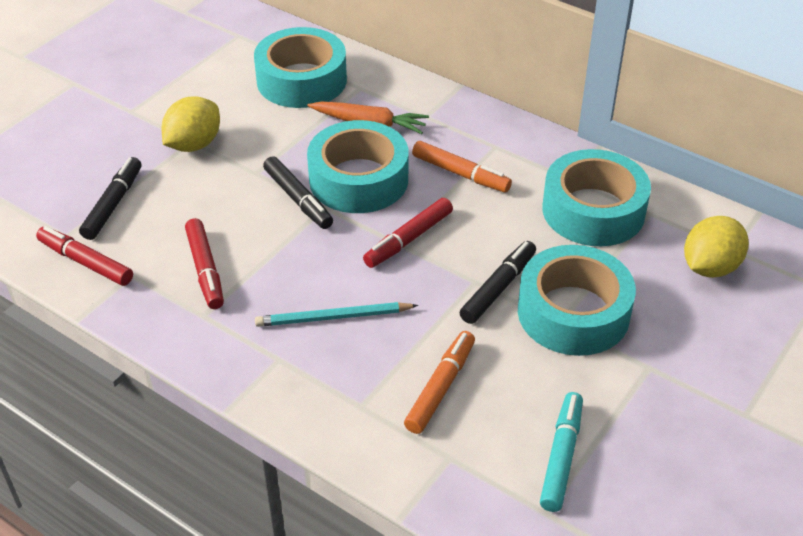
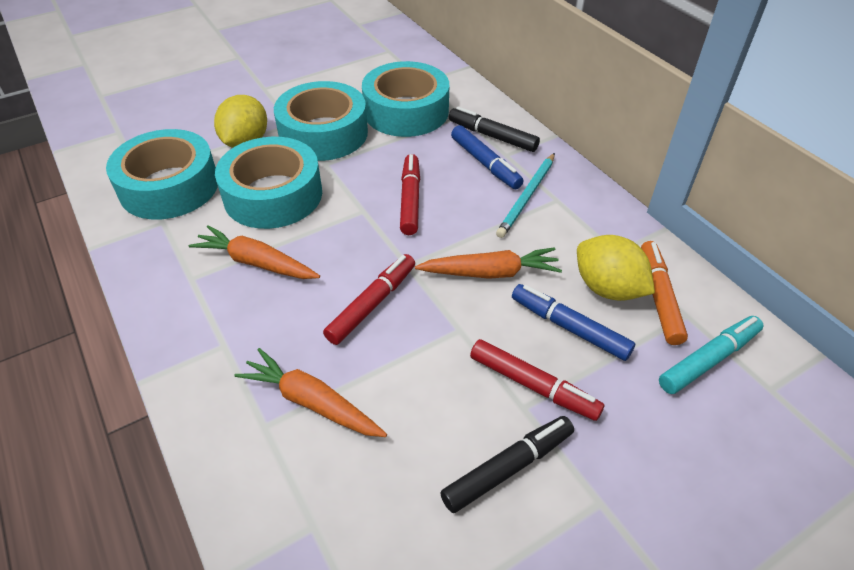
black marker: [79,157,142,240] [263,156,333,229] [460,241,536,324] = 3 -> [440,416,574,513] [449,107,540,152] = 2
blue marker: none = 0 -> [451,125,524,189] [512,284,635,361] = 2
orange carrot: [307,101,429,134] = 1 -> [189,225,320,279] [235,348,387,437] [415,247,562,279] = 3
orange marker: [404,331,475,434] [412,141,512,192] = 2 -> [641,241,688,345] = 1

